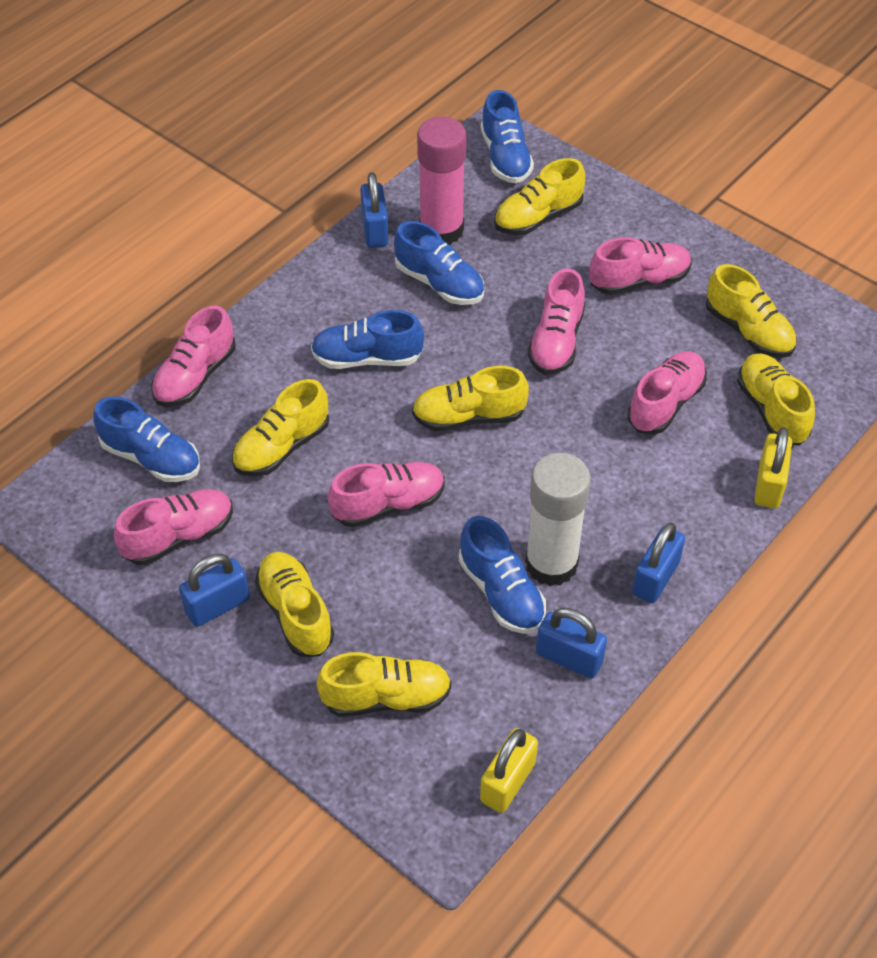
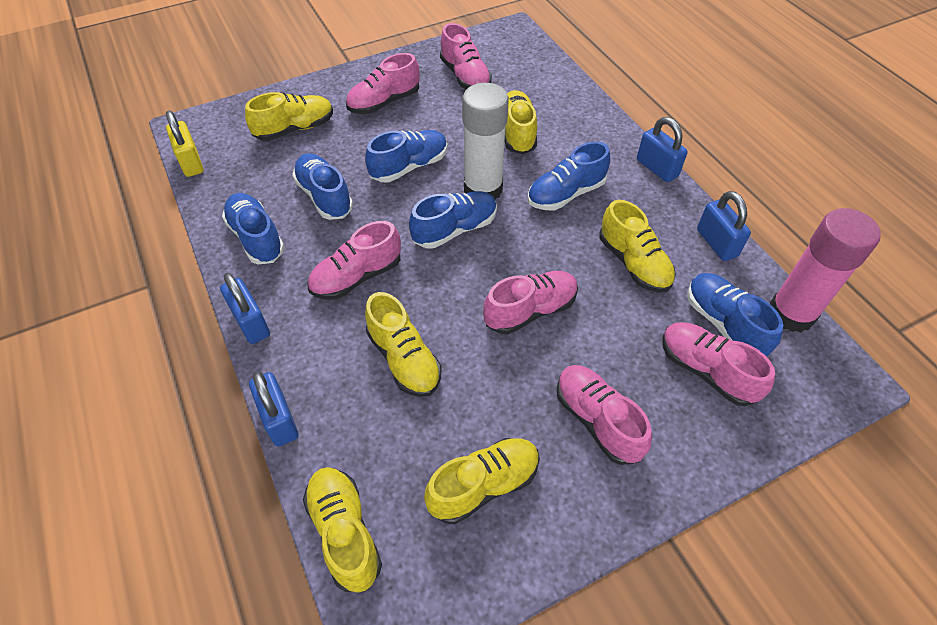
blue shoe: [94,396,200,482] [311,310,424,369] [394,221,484,305] [459,516,546,634] [481,90,534,183] = 5 -> [222,193,285,264] [292,153,353,220] [365,130,448,182] [409,191,497,249] [527,142,610,210] [687,273,783,357] = 6
yellow padlock: [480,728,538,813] [754,427,792,508] = 2 -> [166,111,203,177] = 1
yellow shoe: [232,379,329,477] [255,552,334,657] [317,652,452,717] [412,366,529,431] [494,158,585,235] [706,264,797,358] [737,354,815,446] = 7 -> [245,92,333,141] [303,467,382,593] [365,292,441,397] [424,438,540,524] [505,90,537,154] [599,200,676,293] = 6

